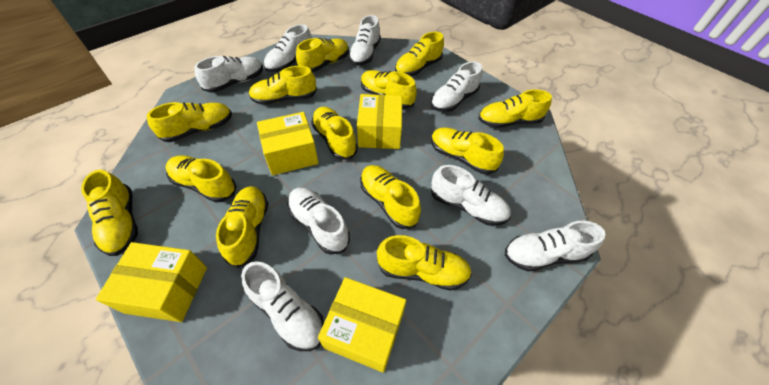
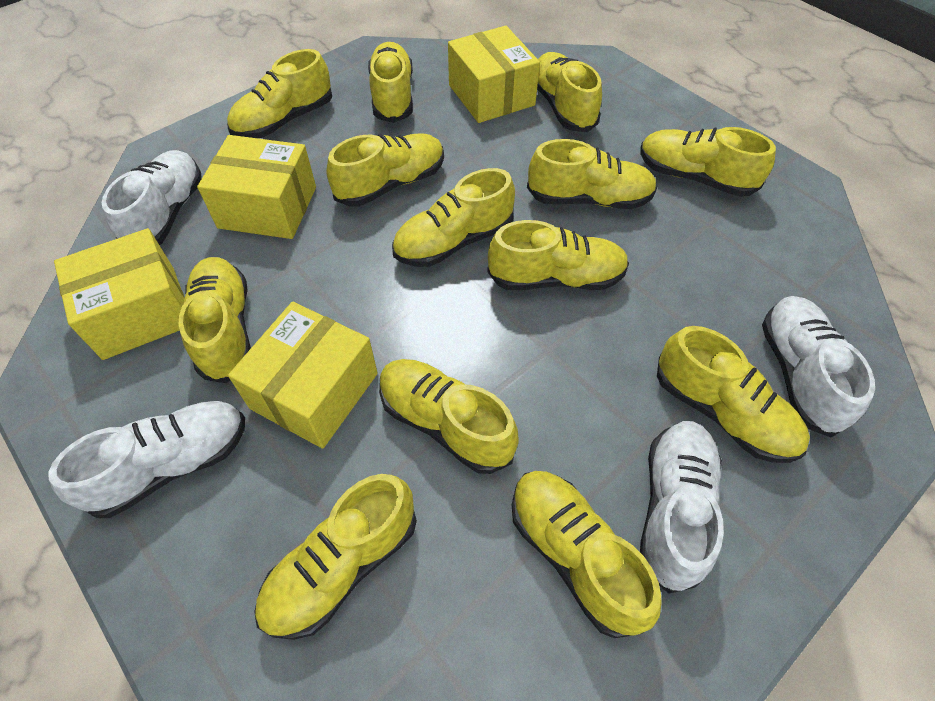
white shoe: [194,56,263,93] [241,261,324,351] [264,24,312,72] [287,188,350,255] [349,15,381,65] [431,61,482,112] [431,165,511,226] [505,221,605,271] = 8 -> [48,401,245,518] [102,150,202,245] [640,421,724,593] [762,296,875,437] = 4

